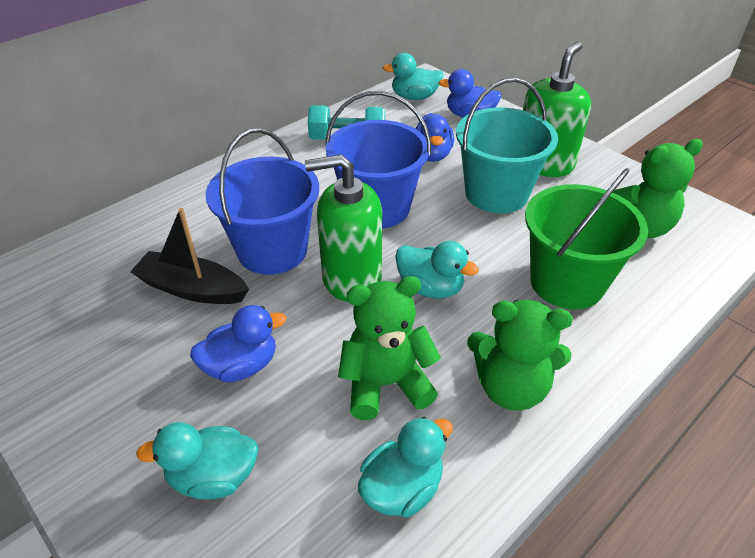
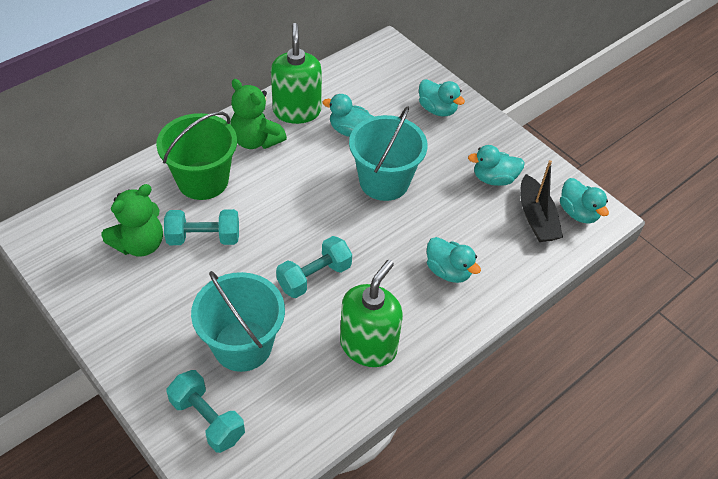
blue bucket: [206,128,319,275] [325,91,431,229] = 2 -> none = 0
blue duck: [190,305,286,382] [416,113,454,162] [438,69,502,118] = 3 -> none = 0
green teddy bear: [338,276,441,420] [467,300,573,411] [613,139,703,238] = 3 -> [102,184,163,256] [230,79,287,149] = 2
turquoise bucket: [456,78,558,213] = 1 -> [191,271,285,372] [349,106,428,201] = 2
turquoise duck: [136,422,258,499] [358,417,453,518] [383,53,443,100] [395,241,479,299] = 4 -> [322,94,374,137] [419,79,465,117] [427,237,481,283] [468,145,525,186] [560,178,609,223] = 5
turquoise dumbbell: [308,105,385,140] = 1 -> [164,209,239,245] [167,370,245,453] [276,236,352,298] = 3

